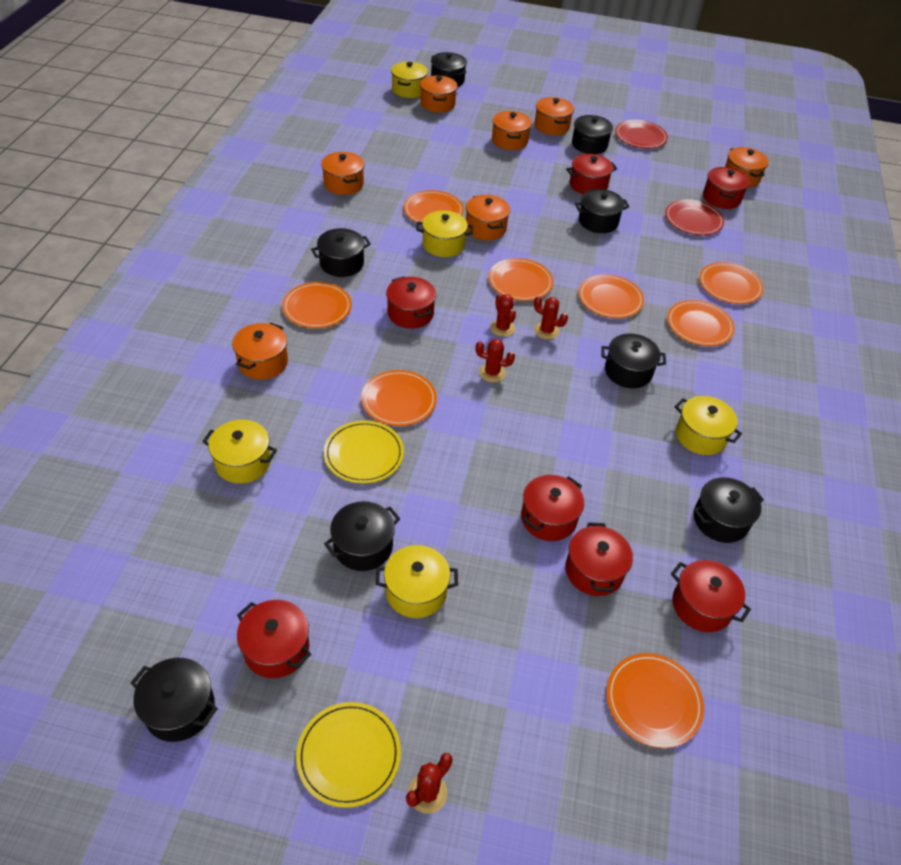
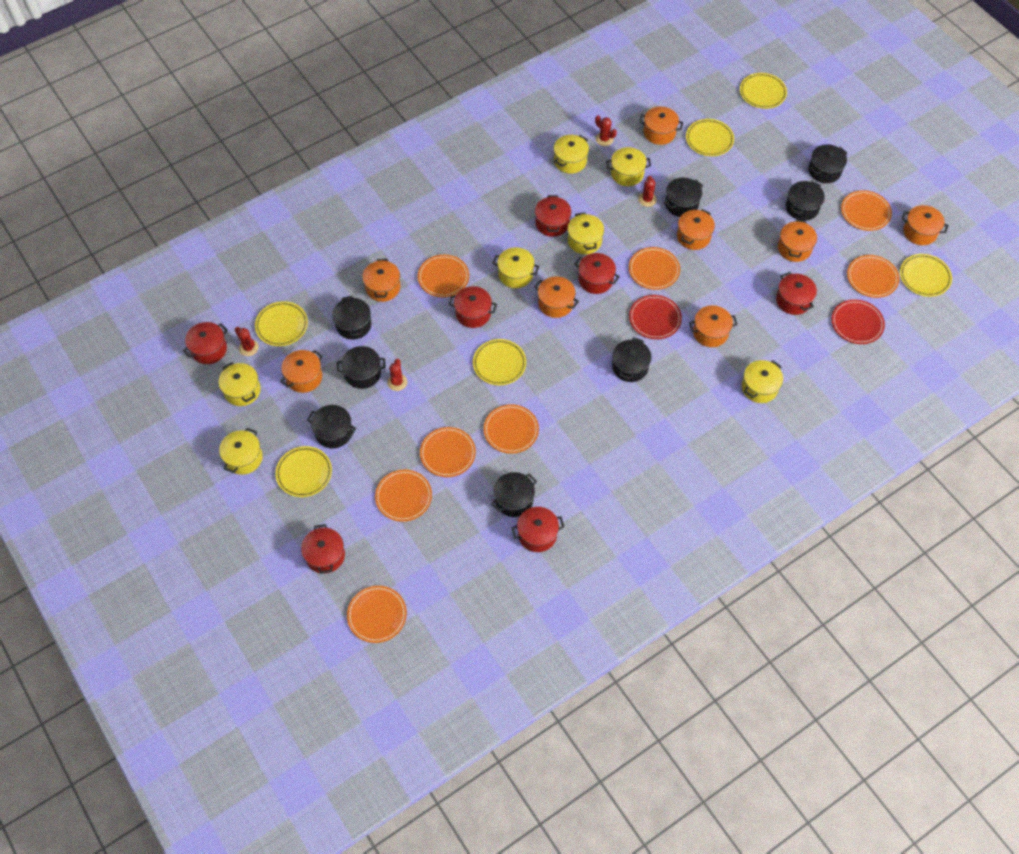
orange pot: [232,323,288,380] [321,152,364,195] [420,75,458,113] [466,195,510,240] [492,111,532,150] [534,97,574,135] [725,147,769,188] = 7 -> [281,350,323,393] [362,259,401,302] [534,276,579,318] [639,106,683,145] [677,209,715,250] [689,305,738,347] [778,220,817,262] [902,205,949,245] = 8
yellow plate: [296,702,401,808] [324,421,404,483] = 2 -> [255,301,308,346] [275,446,332,497] [473,339,526,385] [686,119,734,156] [740,73,787,109] [900,254,952,297] = 6
yellow pot: [202,420,277,484] [376,545,458,618] [391,61,428,98] [416,210,473,257] [675,396,742,455] = 5 -> [219,362,261,406] [219,428,263,475] [493,247,539,288] [554,135,589,174] [567,212,604,254] [606,147,651,186] [742,360,783,403] = 7

